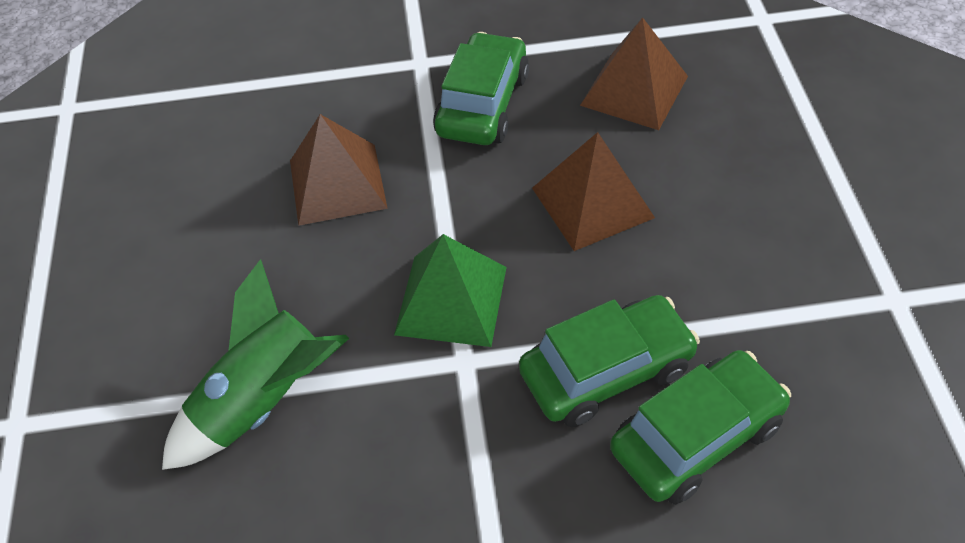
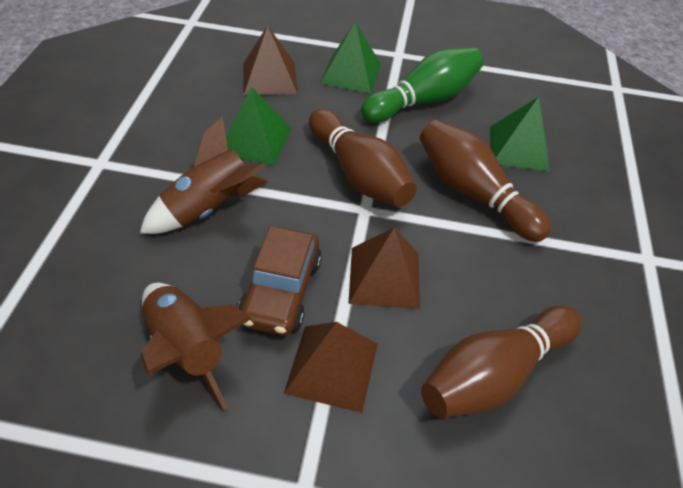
brown bowling pin: none = 0 -> [309,109,417,207] [420,120,551,242] [421,305,582,418] = 3
brown car: none = 0 -> [238,226,322,335] = 1
brown rocket: none = 0 -> [140,116,268,234] [140,283,252,410] = 2
green bowling pin: none = 0 -> [361,47,483,123] = 1
green car: [433,32,529,145] [519,295,700,427] [610,350,791,504] = 3 -> none = 0
green pyramid: [394,234,507,347] = 1 -> [226,87,291,166] [320,22,381,93] [490,97,550,172] = 3
green rocket: [162,259,349,470] = 1 -> none = 0

